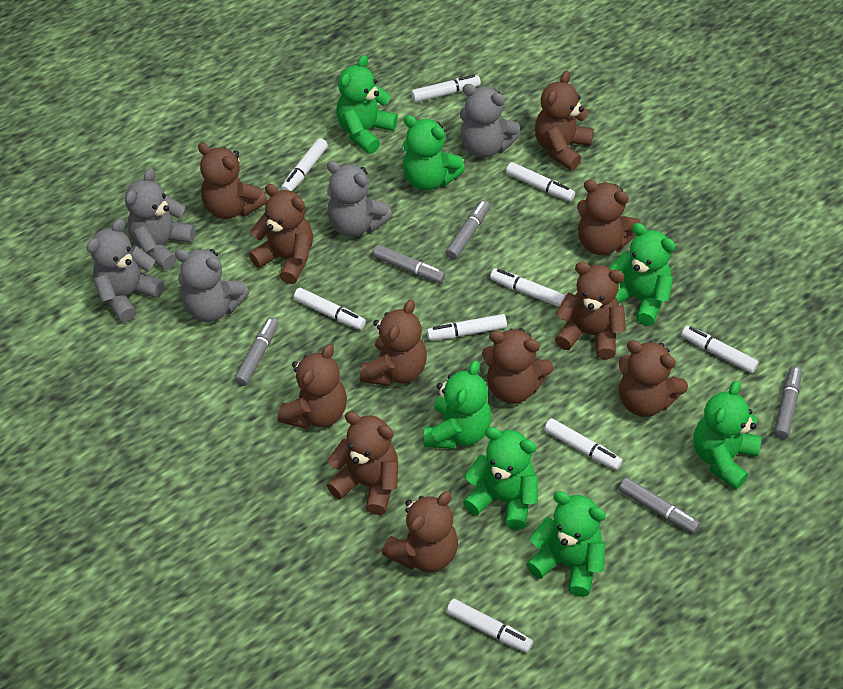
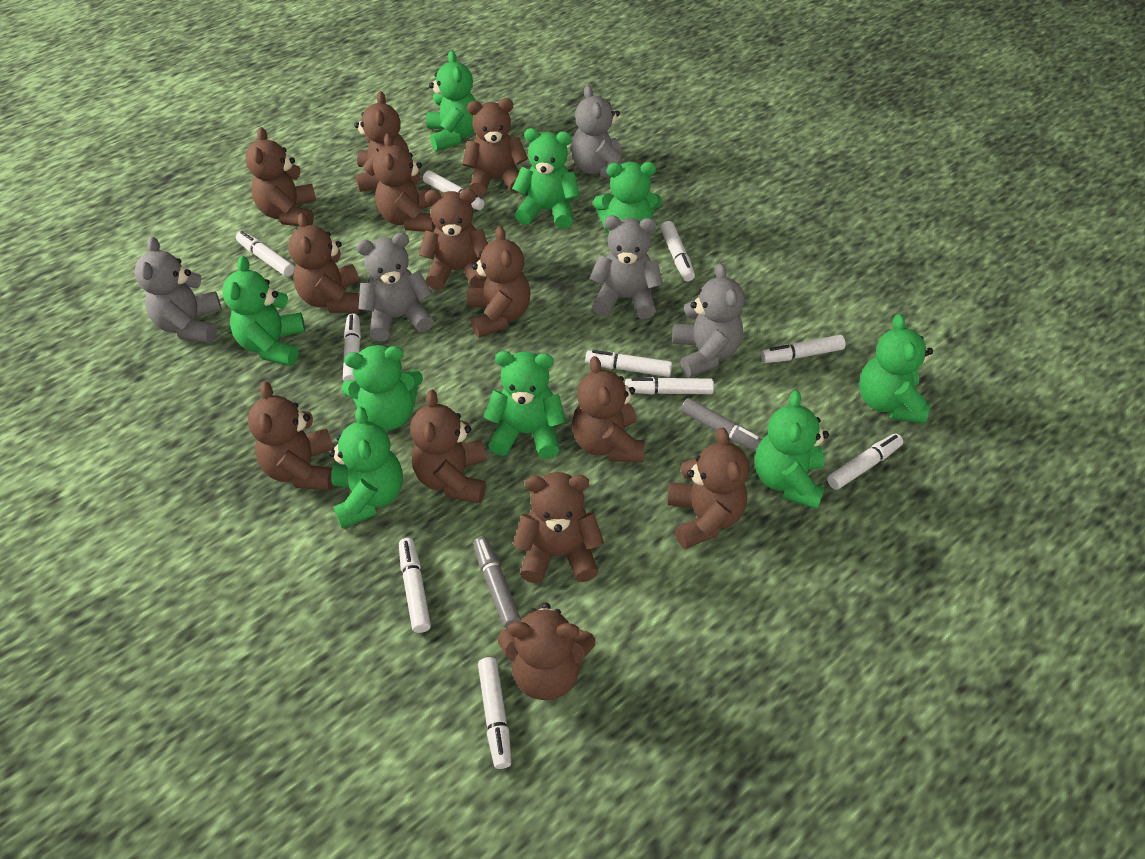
brown teddy bear: [198,143,268,219] [249,184,313,284] [278,344,347,429] [327,412,398,515] [360,300,427,386] [382,491,458,572] [482,328,554,404] [535,71,594,170] [555,262,626,360] [577,180,641,255] [619,340,688,417] = 11 -> [246,127,317,227] [248,382,334,490] [288,213,362,313] [354,91,409,192] [373,133,436,232] [410,390,486,503] [419,189,488,290] [462,98,528,197] [467,226,530,338] [498,603,595,700] [513,472,604,583] [572,356,644,462] [667,427,749,549] = 13
green teddy bear: [336,55,398,154] [402,115,465,191] [424,361,492,449] [463,427,538,530] [526,491,606,597] [608,223,676,326] [693,381,761,489] = 7 -> [222,256,305,366] [328,407,403,528] [341,345,423,430] [426,50,476,151] [483,351,566,459] [512,128,580,229] [593,162,662,233] [755,390,829,509] [859,314,933,423] = 9
grey marker: [234,317,278,386] [373,245,446,283] [446,200,490,260] [619,478,700,534] [774,366,802,439] = 5 -> [473,536,521,628] [681,398,762,452] = 2
white marker: [281,138,328,191] [294,288,366,330] [411,75,481,102] [427,314,507,341] [446,599,533,653] [490,268,565,307] [506,162,575,201] [544,418,623,470] [681,326,759,373] = 9 -> [236,231,295,277] [343,314,361,382] [399,538,431,633] [423,170,485,210] [478,657,511,769] [585,350,672,377] [625,377,714,395] [661,221,695,281] [761,335,846,363] [827,434,903,490] = 10

